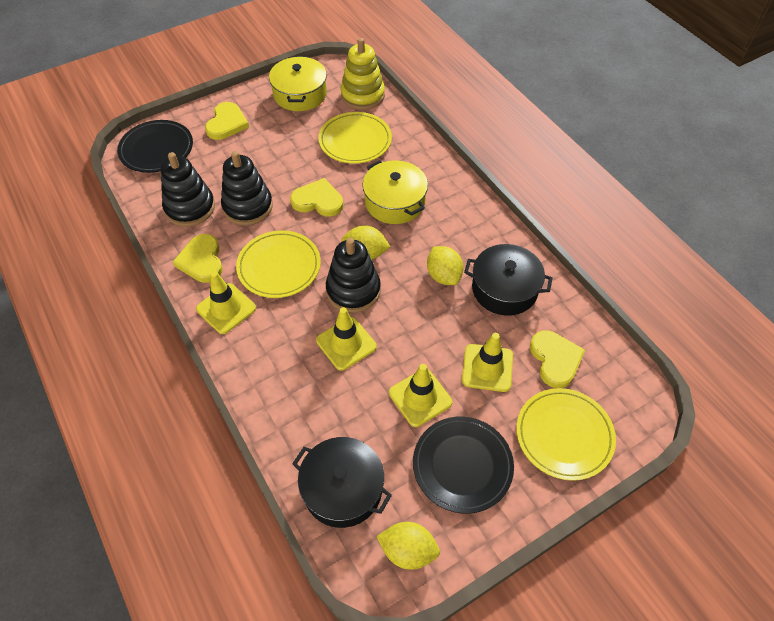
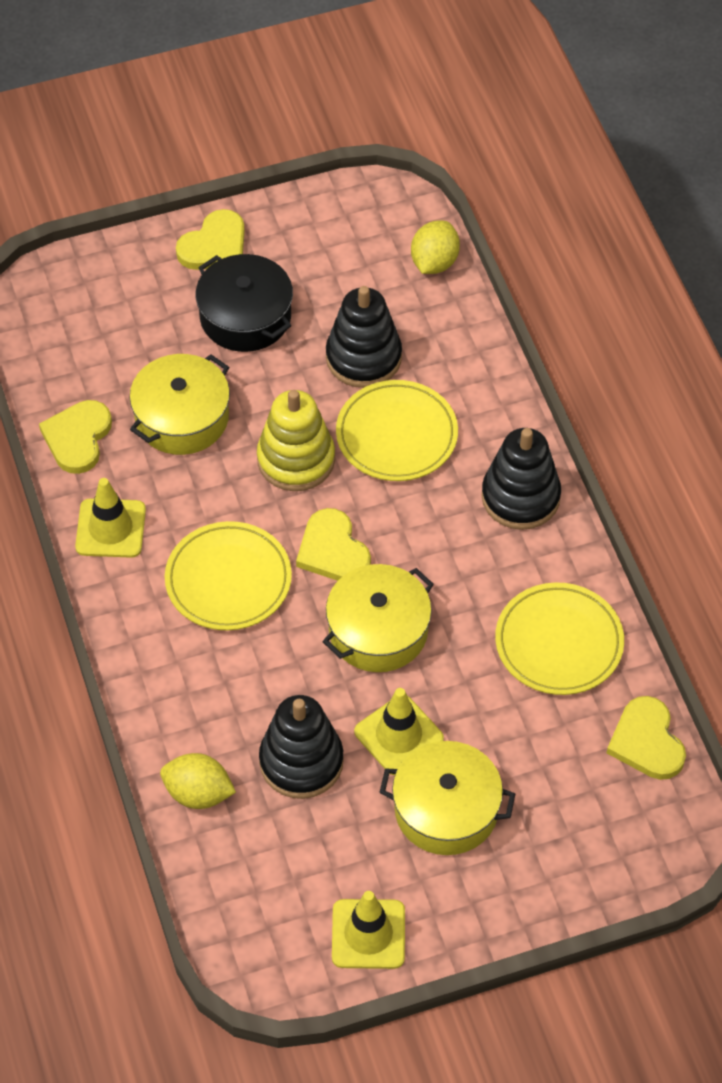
black plate: [117,120,193,173] [413,417,514,514] = 2 -> none = 0
black pot: [292,437,392,528] [464,244,553,316] = 2 -> [196,254,293,352] = 1
yellow lemon: [342,225,390,260] [376,522,440,570] [427,246,463,285] = 3 -> [160,753,236,809] [411,221,460,274] = 2
yellow pot: [269,56,327,111] [363,160,428,224] = 2 -> [130,354,230,455] [323,564,434,672] [379,741,515,855] = 3
yellow traffic cone: [196,271,256,334] [316,307,377,371] [389,364,453,427] [462,333,513,392] = 4 -> [75,478,146,558] [332,891,405,969] [354,688,444,775] = 3

